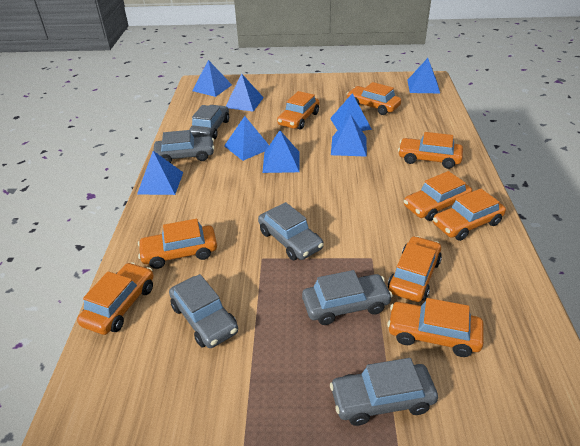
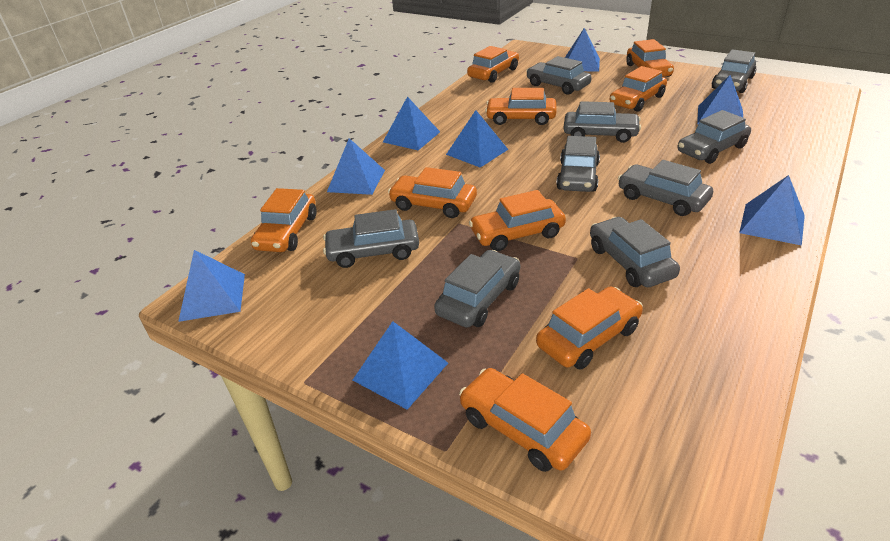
grey car: [153,130,214,163] [169,274,238,348] [189,105,229,139] [258,202,324,260] [302,270,393,325] [330,358,438,426] = 6 -> [323,209,419,268] [434,250,520,328] [526,56,592,95] [556,136,600,192] [563,101,641,143] [590,217,680,287] [618,160,713,216] [678,110,751,164] [712,49,756,93] = 9

